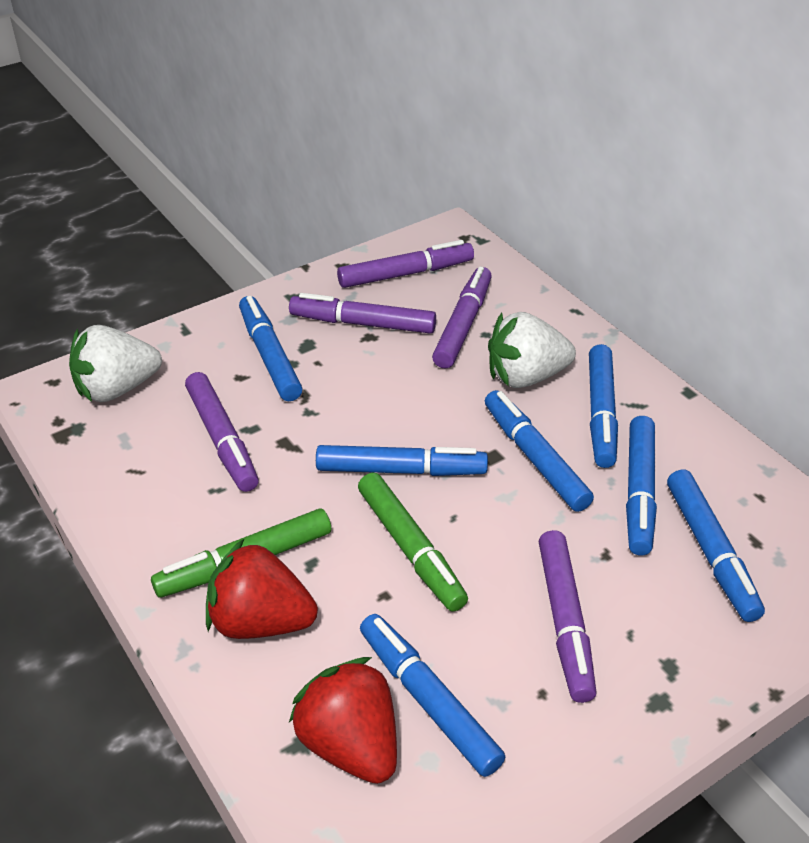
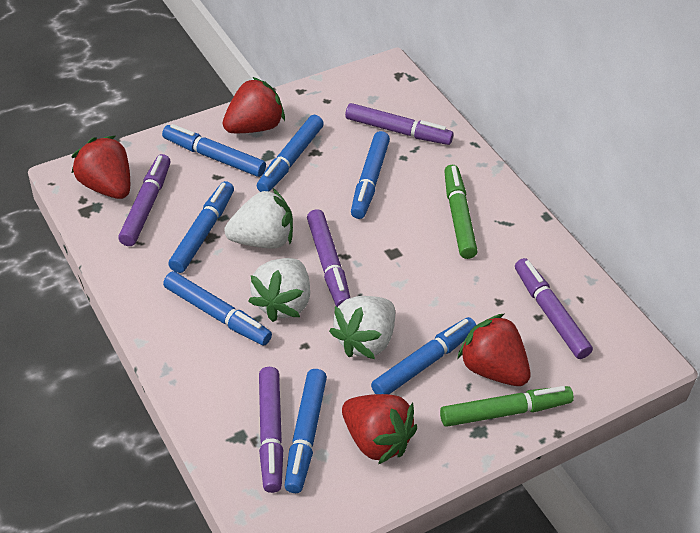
red strawberry: [206,538,318,639] [289,657,397,784] = 2 -> [72,136,130,199] [223,77,285,133] [342,394,417,464] [457,313,530,386] = 4
white strawberry: [69,325,162,402] [488,312,576,388] = 2 -> [224,188,293,249] [248,258,310,322] [329,296,395,359] = 3

